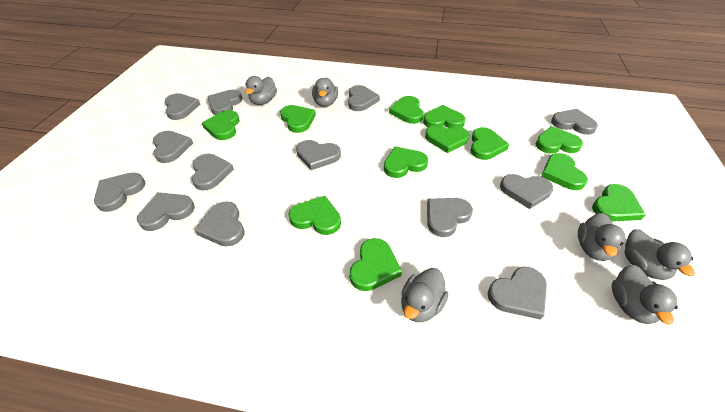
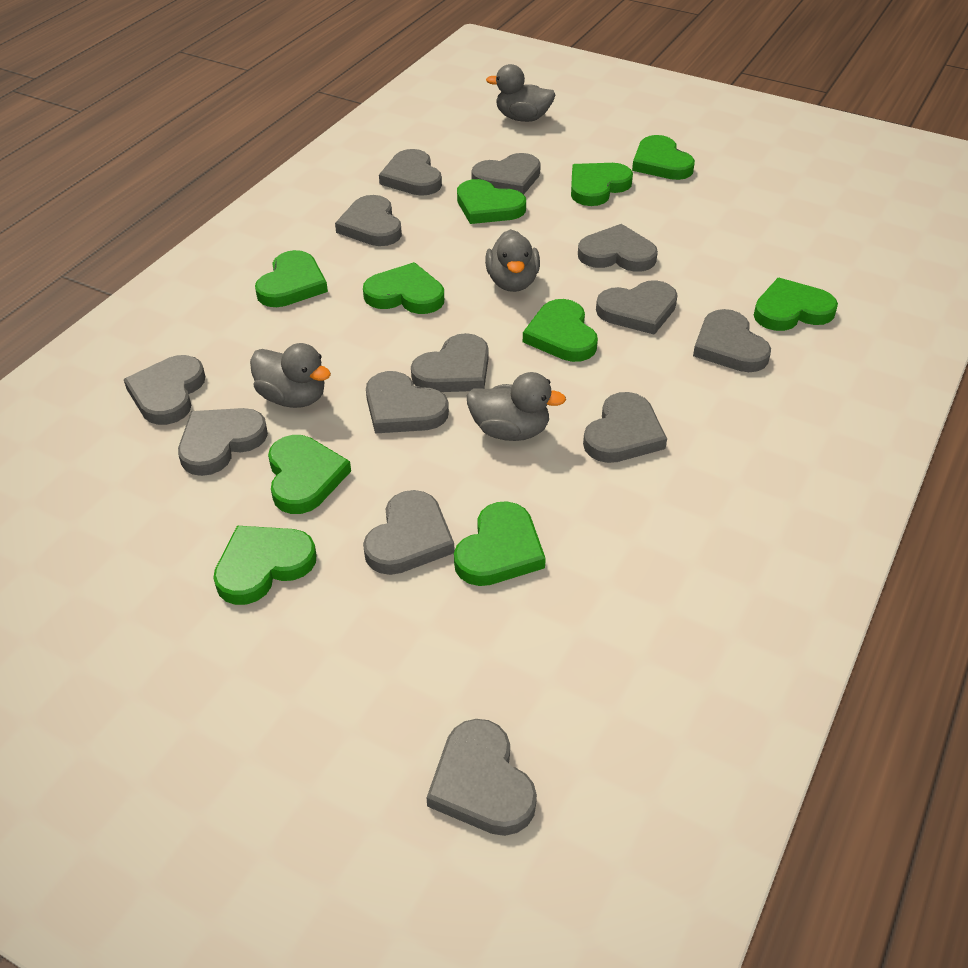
green heart: [202,110,239,140] [280,105,316,133] [289,196,341,235] [349,238,402,291] [384,146,428,178] [389,96,423,124] [423,105,465,128] [425,125,470,153] [470,127,509,160] [535,126,583,154] [541,153,588,190] [592,184,646,222] = 12 -> [213,526,317,605] [255,250,328,307] [268,435,351,514] [363,262,444,314] [454,501,546,586] [457,179,526,224] [523,299,598,362] [571,163,633,206] [632,135,695,180] [754,278,838,331] = 10
grey duck: [245,76,277,105] [312,78,338,107] [401,268,448,322] [578,213,625,261] [611,265,678,325] [625,229,695,280] = 6 -> [250,343,331,408] [467,372,566,441] [485,229,540,292] [486,64,556,122] = 4

